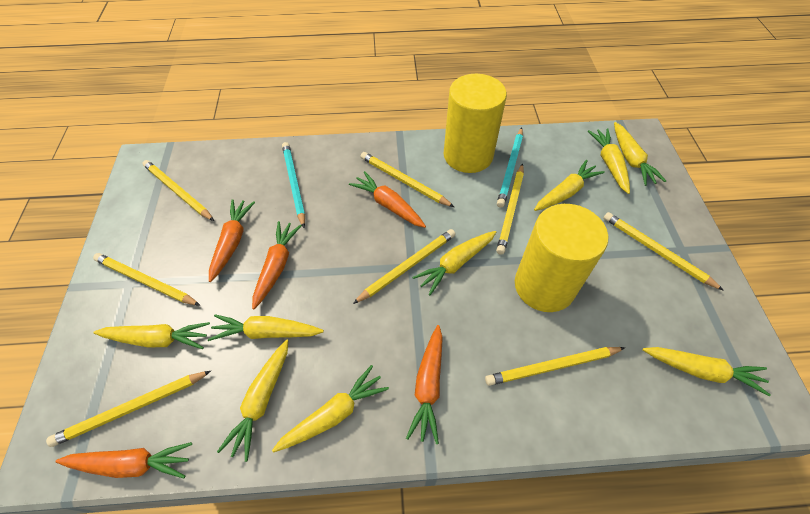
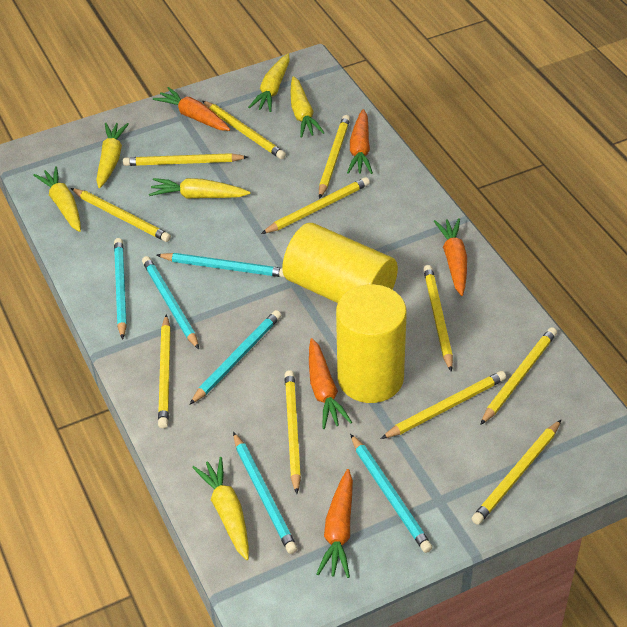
turquoise pencil: [282,142,305,228] [497,128,523,208] = 2 -> [114,238,127,340] [142,256,199,349] [157,253,284,277] [189,310,281,405] [233,432,297,554] [350,434,433,553] = 6
yellow carrot: [93,322,210,349] [208,314,324,341] [217,340,288,462] [272,365,389,452] [412,231,496,295] [534,159,605,211] [588,128,630,194] [614,122,666,186] [643,347,771,397] = 9 -> [33,166,81,232] [96,123,129,188] [149,178,250,199] [192,457,249,560] [248,54,290,112] [290,76,325,137] = 6
yellow pencil: [46,371,211,447] [93,253,201,306] [142,160,214,221] [353,229,456,304] [361,152,454,207] [485,347,625,386] [496,163,524,255] [604,212,724,291] = 8 -> [71,188,171,242] [123,153,248,166] [158,314,171,428] [203,101,286,159] [261,177,370,234] [285,370,301,494] [319,115,350,199] [381,371,506,439] [423,265,453,372] [471,420,561,525] [480,327,557,425] = 11

